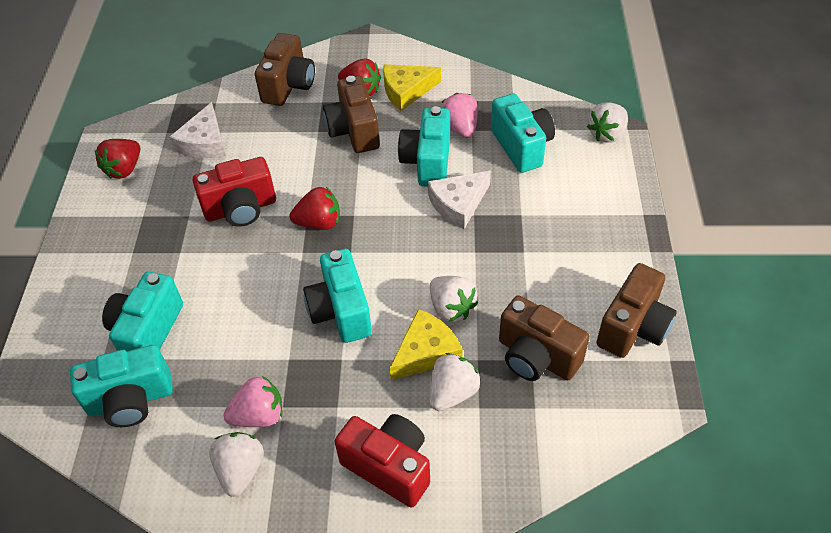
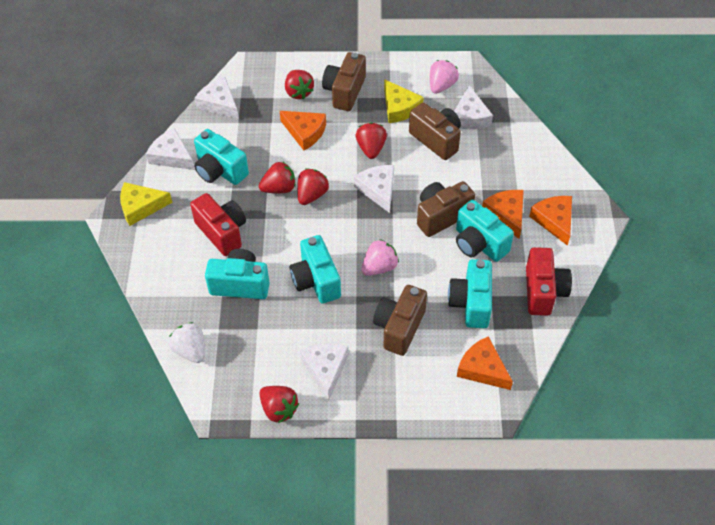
orange cheese: none = 0 -> [280,111,326,150] [457,336,513,390] [482,190,524,239] [529,196,572,246] = 4
red strawberry: [95,139,140,179] [290,187,340,230] [338,58,381,96] = 3 -> [259,161,296,193] [259,386,299,423] [285,70,314,99] [297,168,329,205] [356,122,387,159] = 5
white cheese: [170,102,226,158] [428,171,491,229] = 2 -> [146,128,195,170] [194,77,239,119] [300,343,349,400] [354,165,394,213] [454,85,493,129] = 5
white strawberry: [209,432,264,497] [429,353,481,411] [430,276,478,322] [587,103,628,143] = 4 -> [169,322,205,363] = 1

